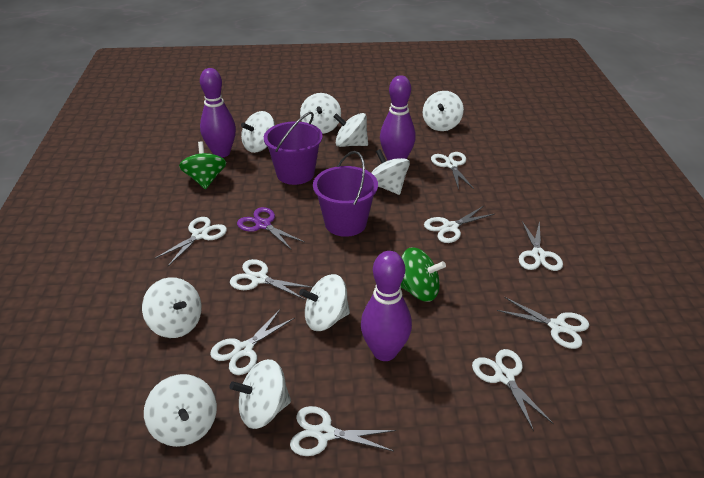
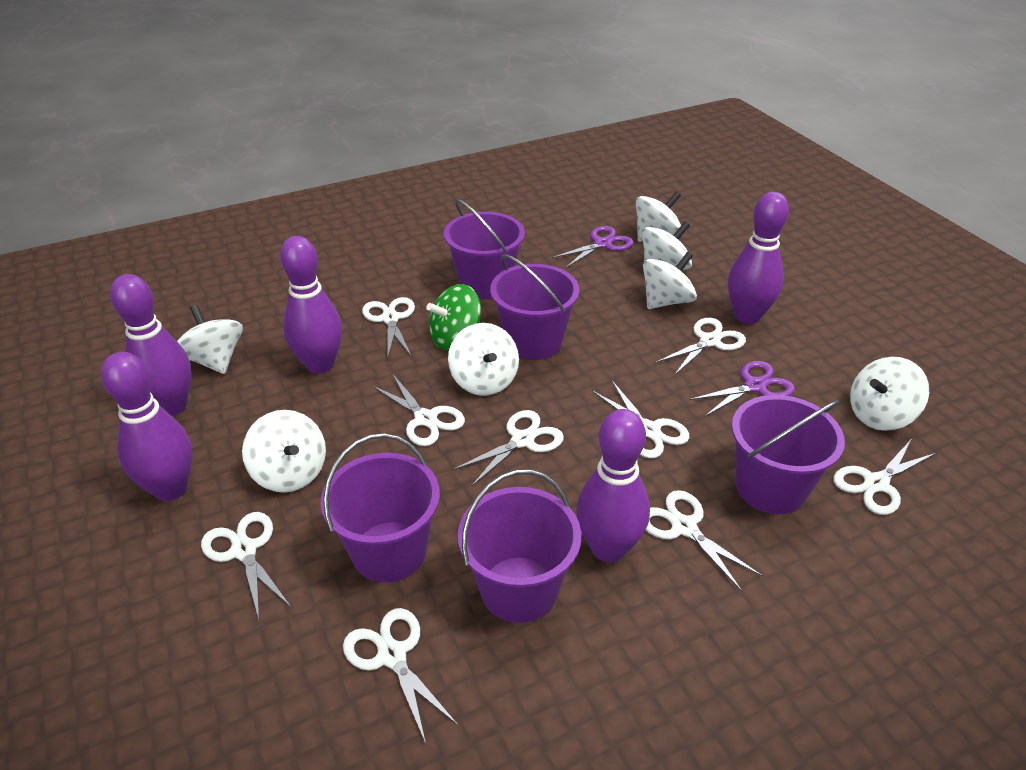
green spinning top: [179,141,226,189] [400,247,446,302] = 2 -> [426,284,481,350] = 1
purple bowling pin: [200,68,236,158] [361,251,412,361] [380,75,416,161] = 3 -> [101,352,193,501] [110,274,192,416] [280,236,342,374] [576,409,650,562] [728,192,789,324] = 5
purple bucket: [264,112,323,185] [313,151,378,237] = 2 -> [321,433,440,583] [444,199,525,299] [458,469,581,623] [490,254,579,360] [732,395,845,514] = 5
purple scissors: [237,207,304,250] = 1 -> [552,226,634,268] [689,361,795,416] = 2
white spinning top: [142,277,202,338] [144,374,217,447] [229,359,291,429] [241,111,275,153] [299,274,350,331] [300,93,341,134] [333,113,368,147] [371,149,410,195] [423,91,464,131] = 9 -> [177,305,243,374] [242,410,326,493] [448,323,519,396] [636,191,681,242] [642,221,692,270] [643,252,697,309] [850,357,929,431] = 7

